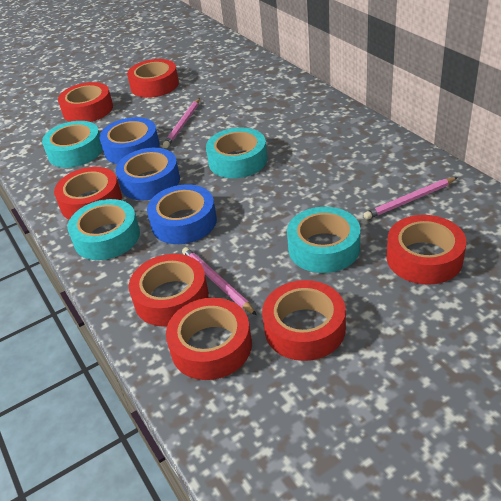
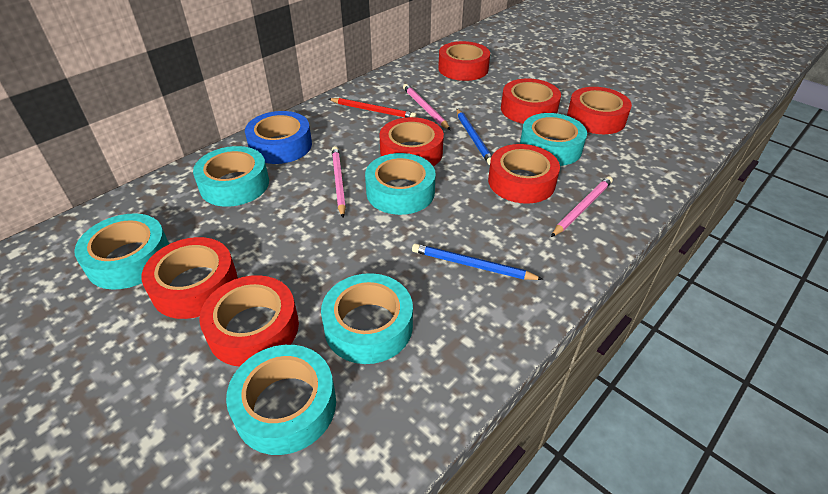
blue pencil: none = 0 -> [412,244,544,280] [456,109,492,165] = 2
blue tape: [99,117,160,164] [115,148,180,200] [147,185,217,244] = 3 -> [245,111,312,164] = 1
red pencil: none = 0 -> [329,98,417,118] = 1
turquoise tape: [42,121,103,168] [68,199,140,260] [206,127,267,178] [287,207,360,273] = 4 -> [74,213,169,290] [193,146,269,207] [226,345,336,455] [321,273,413,364] [365,153,436,215] [520,113,587,166] = 6

